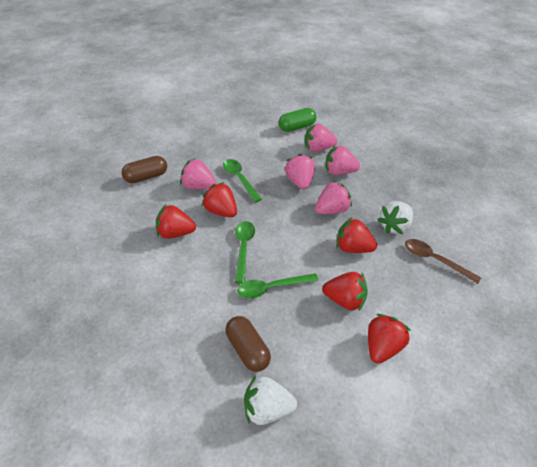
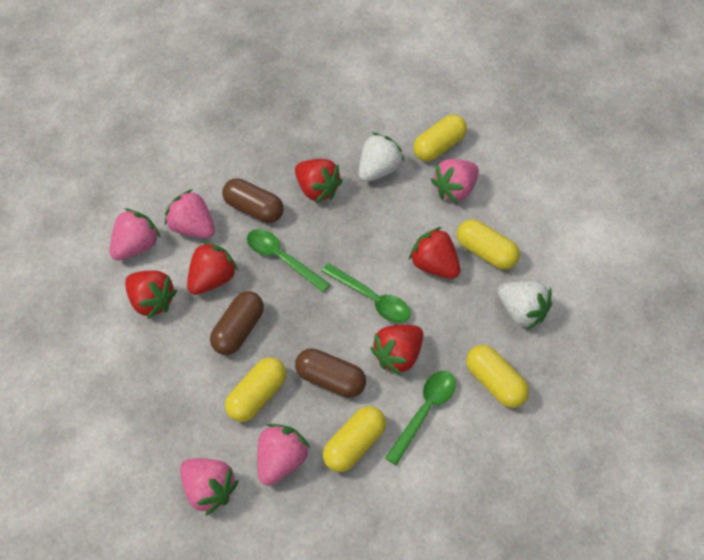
brown capsule: [122,156,167,183] [226,316,271,372] = 2 -> [210,291,264,355] [222,178,284,223] [295,348,366,398] = 3
brown spoon: [405,239,481,284] = 1 -> none = 0
green capsule: [279,108,317,132] = 1 -> none = 0
yellow capsule: none = 0 -> [225,357,286,422] [323,406,386,472] [413,114,467,161] [457,219,520,270] [466,345,529,408] = 5

